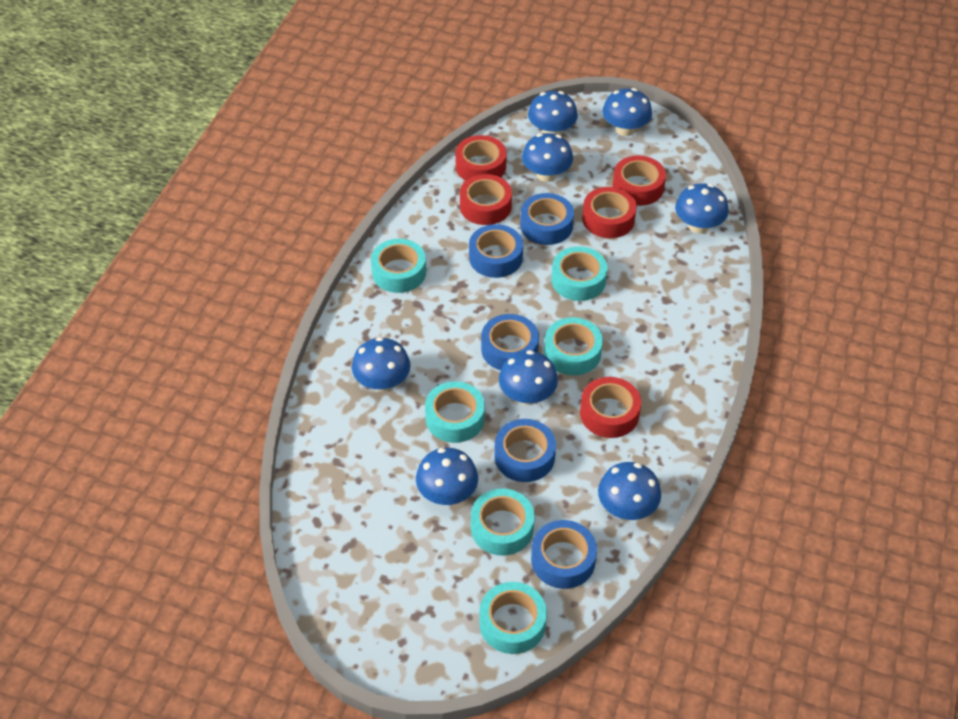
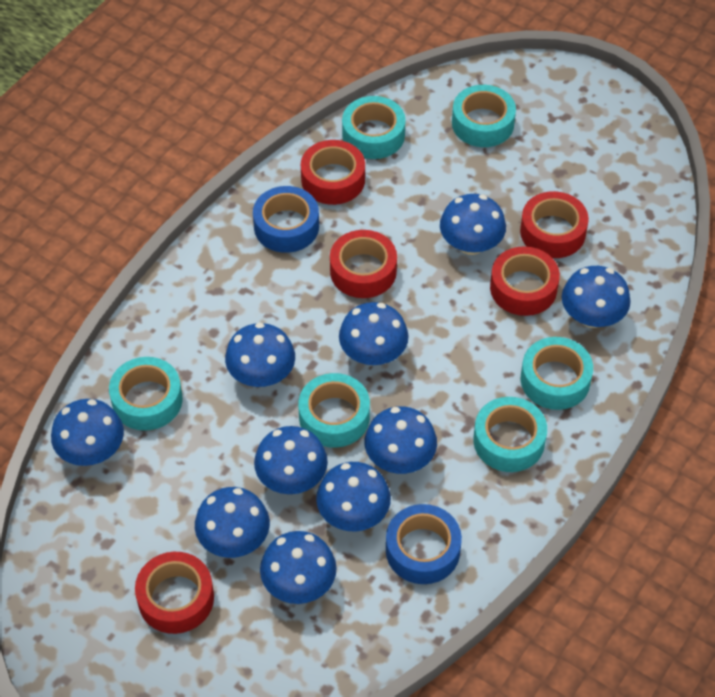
blue mushroom: [352,337,411,392] [416,448,478,505] [499,350,558,405] [522,133,573,182] [528,91,578,135] [598,462,661,520] [602,88,652,136] [675,183,729,234] = 8 -> [51,399,124,466] [195,487,270,558] [225,323,295,387] [254,426,328,494] [260,531,337,604] [316,462,391,531] [339,302,409,365] [365,406,437,474] [440,194,506,255] [562,266,631,328] = 10
blue tape: [469,224,523,278] [481,314,539,370] [494,419,556,482] [520,193,574,245] [531,520,597,589] = 5 -> [253,186,319,253] [386,504,462,584] = 2

